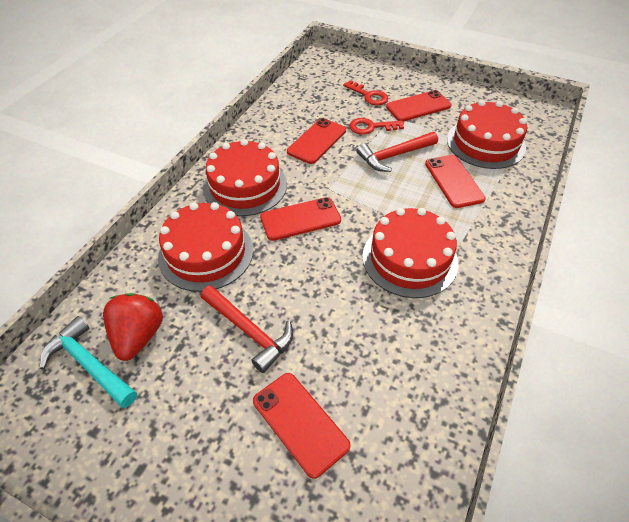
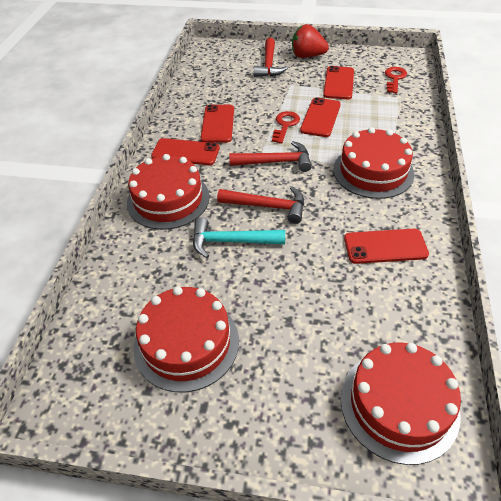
red hammer: [201,285,293,373] [357,132,438,172] = 2 -> [217,186,304,224] [229,141,312,172] [254,38,288,77] = 3

